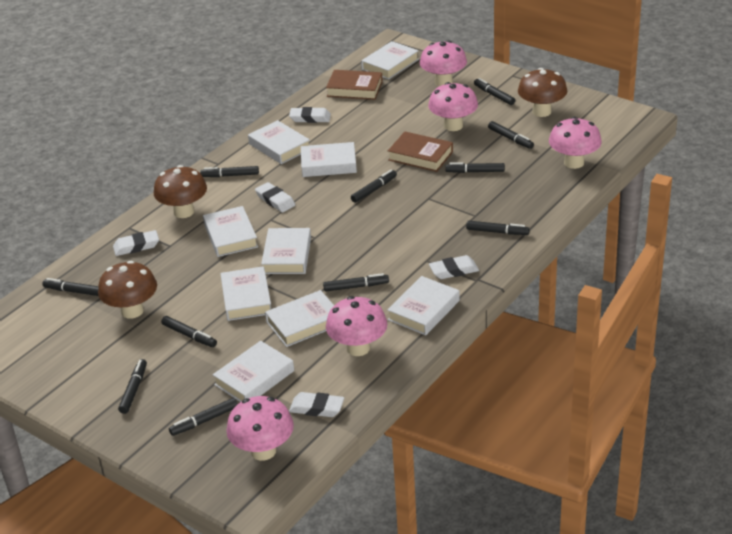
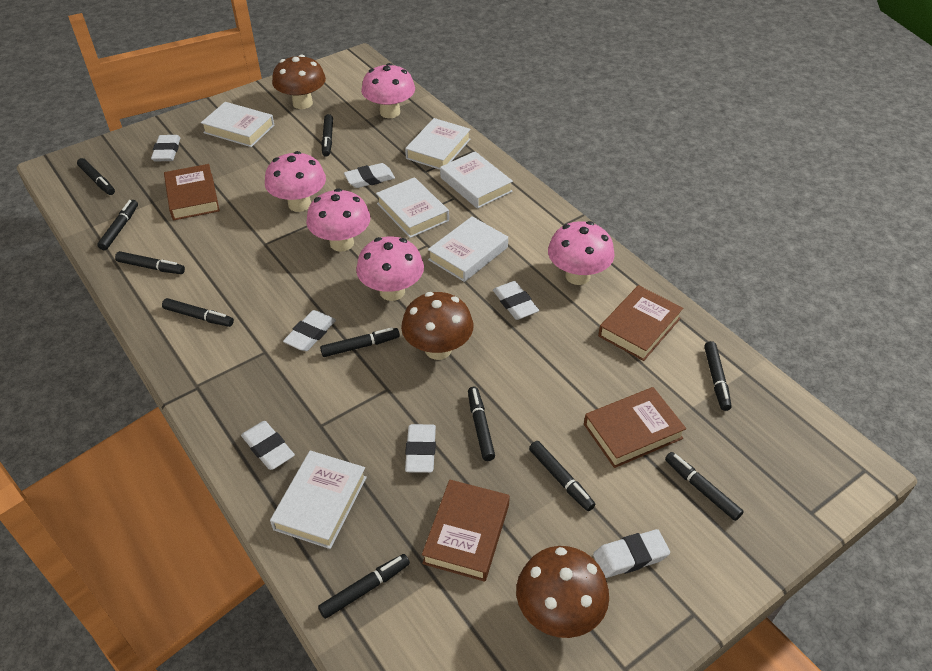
brown book: [326,70,383,100] [388,131,453,172] = 2 -> [164,164,220,220] [422,480,510,582] [584,387,686,468] [598,285,683,361] = 4
white book: [203,206,258,257] [213,341,294,402] [221,266,271,321] [248,120,310,164] [261,228,311,274] [265,290,334,347] [301,142,357,177] [361,41,419,80] [387,276,460,335] = 9 -> [201,102,274,147] [270,450,367,549] [376,177,449,238] [405,118,471,170] [428,216,508,282] [440,151,513,209] = 6
white eraser: [113,230,159,256] [255,182,295,212] [289,107,331,123] [289,392,344,417] [429,255,479,279] = 5 -> [151,135,180,161] [241,421,295,470] [283,310,336,351] [344,163,395,188] [405,424,436,473] [493,281,539,320] [593,529,670,578] = 7

